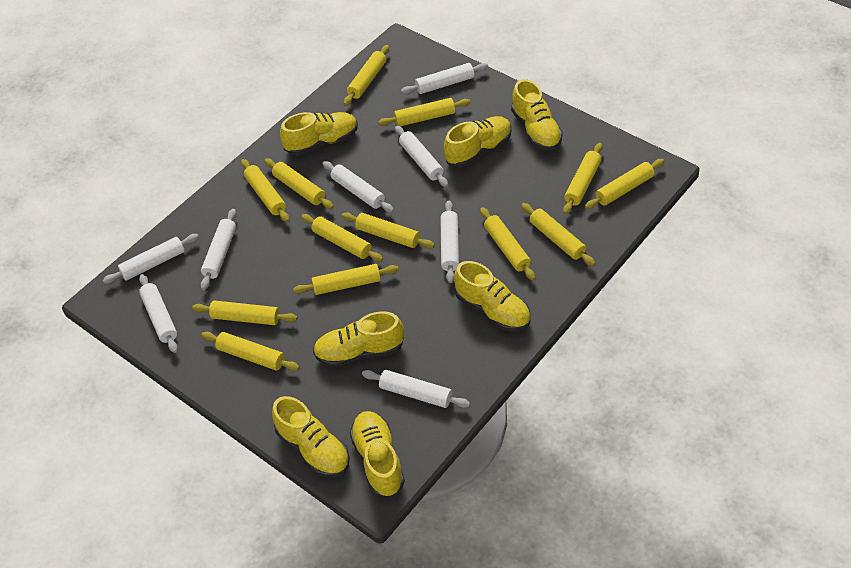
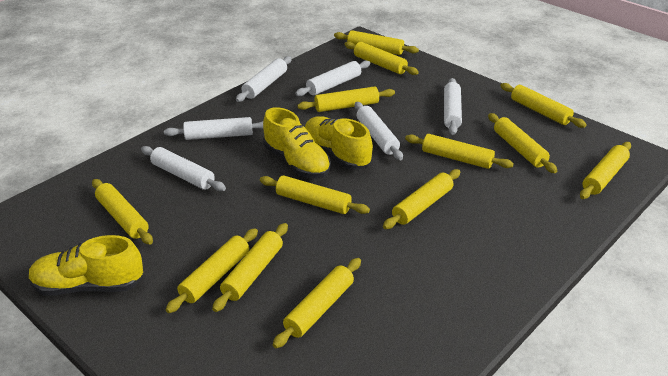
white rolling pin: [103,234,199,284] [139,274,178,353] [201,209,236,290] [322,161,394,213] [362,370,470,408] [395,126,448,187] [401,63,488,94] [440,201,459,283] = 8 -> [141,146,226,191] [164,117,263,140] [236,56,292,102] [295,60,370,96] [355,102,403,160] [444,78,462,135] = 6
yellow shoe: [272,396,350,477] [280,112,358,155] [313,311,404,367] [350,411,405,498] [444,116,512,167] [454,261,530,331] [511,79,563,151] = 7 -> [29,235,144,295] [263,107,331,178] [305,116,373,170] = 3

